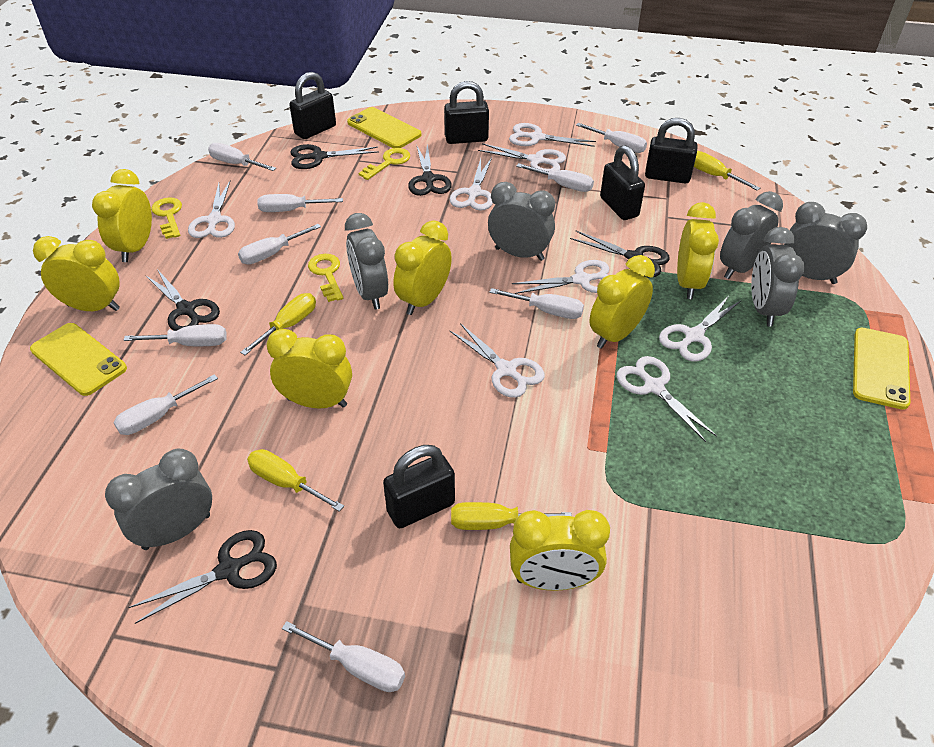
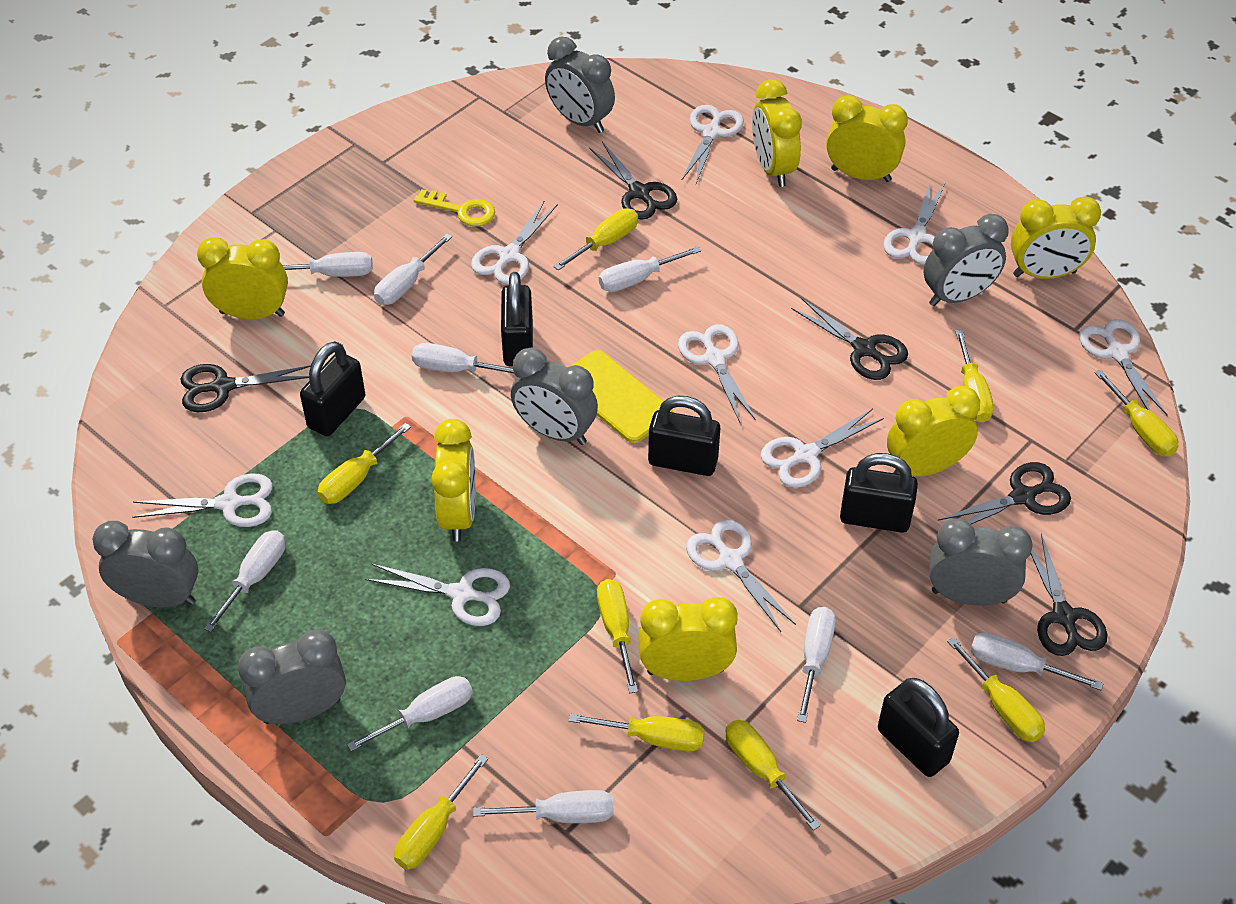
white scissors: [188,181,235,238] [450,158,493,211] [450,323,545,398] [478,143,566,172] [509,123,596,147] [512,260,610,294] [616,356,717,442] [659,296,741,362] = 8 -> [132,474,273,527] [365,564,510,626] [471,201,558,284] [678,324,756,423] [681,105,744,183] [686,520,796,632] [760,409,884,488] [883,183,945,265] [1079,319,1168,416] = 9
yellow key: [151,198,182,239] [308,254,343,302] [358,148,410,180] = 3 -> [414,189,495,226] = 1
yellow phone: [30,323,127,396] [347,107,421,148] [853,328,910,410] = 3 -> [571,350,673,443] = 1
yellow screwdriver: [240,293,316,355] [247,449,344,512] [451,502,572,530] [694,151,760,191] = 4 -> [318,423,411,504] [394,754,488,870] [553,208,638,271] [569,713,705,751] [597,579,638,693] [726,720,821,831] [947,637,1045,742] [955,330,994,422] [1095,370,1178,456] = 9

